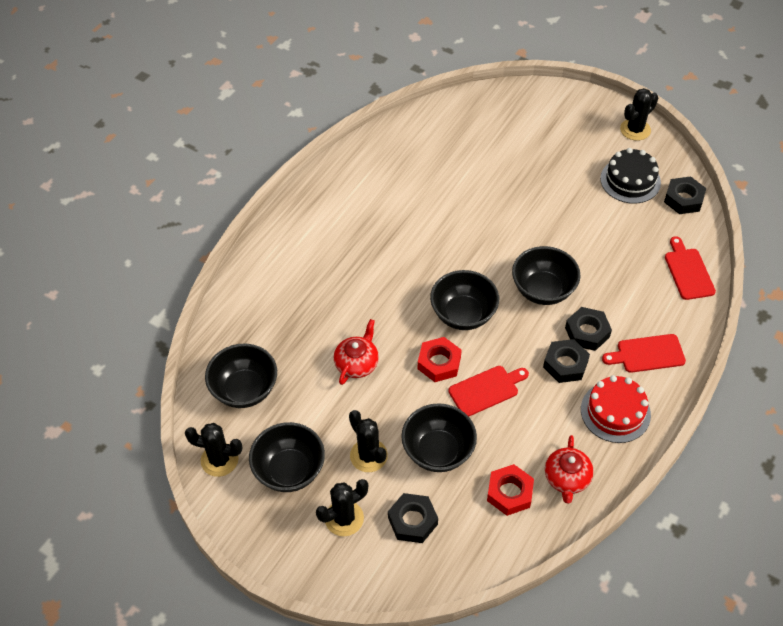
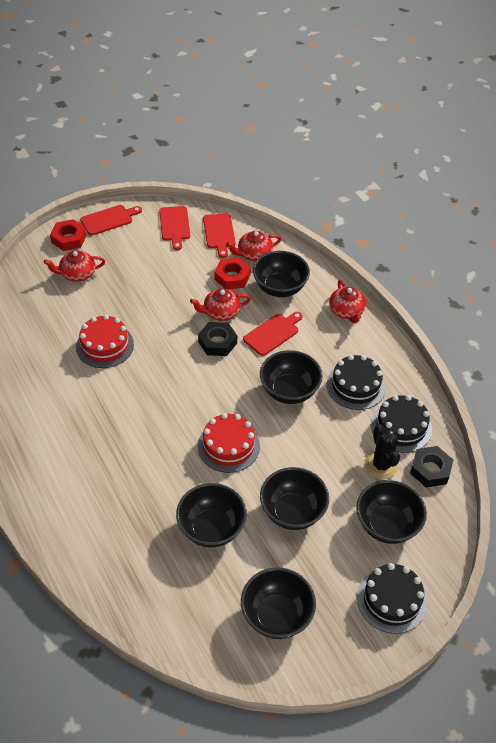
black bowl: [205,344,277,408] [249,422,325,492] [401,403,477,472] [430,270,499,330] [512,246,580,305] = 5 -> [176,483,247,547] [241,568,316,639] [253,251,310,297] [260,350,323,404] [260,467,329,530] [356,480,427,544] = 6
black cactus: [185,423,242,477] [316,479,368,536] [349,410,388,472] [620,88,658,141] = 4 -> [365,424,400,479] = 1
black cake: [600,148,661,204] = 1 -> [327,355,386,410] [357,563,427,634] [371,395,432,453] = 3
black nut: [388,493,438,543] [543,339,590,383] [565,307,612,351] [664,176,706,214] = 4 -> [198,322,237,356] [410,446,453,487] = 2
red cake: [581,375,651,443] = 1 -> [76,314,134,368] [198,413,260,473] = 2
red cutting board: [448,366,529,417] [602,334,686,373] [665,236,716,300] = 3 -> [80,205,142,236] [159,206,190,250] [203,213,236,258] [243,312,303,356] = 4
red teapot: [334,319,379,385] [545,435,594,504] = 2 -> [44,251,105,282] [190,289,251,321] [226,231,281,261] [329,280,366,323] = 4

